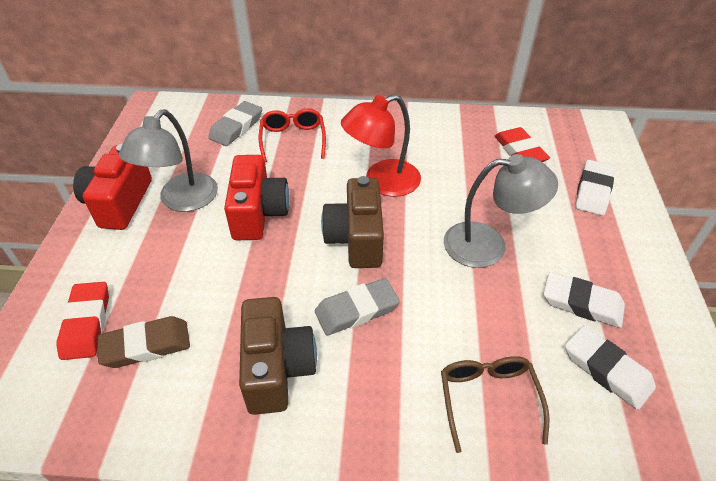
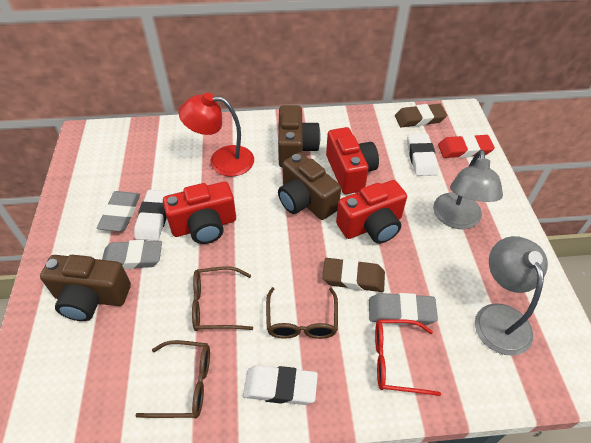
brown camera: [239,297,317,415] [321,176,384,268] = 2 -> [40,255,131,321] [278,105,321,168] [278,152,341,220] = 3
brown eraser: [97,316,190,368] = 1 -> [322,258,385,292] [395,104,447,128] = 2
brown glasses: [441,356,550,453] = 1 -> [135,340,210,418] [192,266,253,331] [266,287,338,339] = 3
grey eraser: [208,101,262,146] [315,278,400,336] = 2 -> [97,191,140,232] [102,240,162,269] [369,293,438,325] = 3
red camera: [73,144,152,230] [224,155,290,240] = 2 -> [163,182,236,244] [326,127,379,194] [336,180,407,244] = 3
red eraser: [56,282,109,360] [495,127,550,162] = 2 -> [438,134,495,158] = 1

